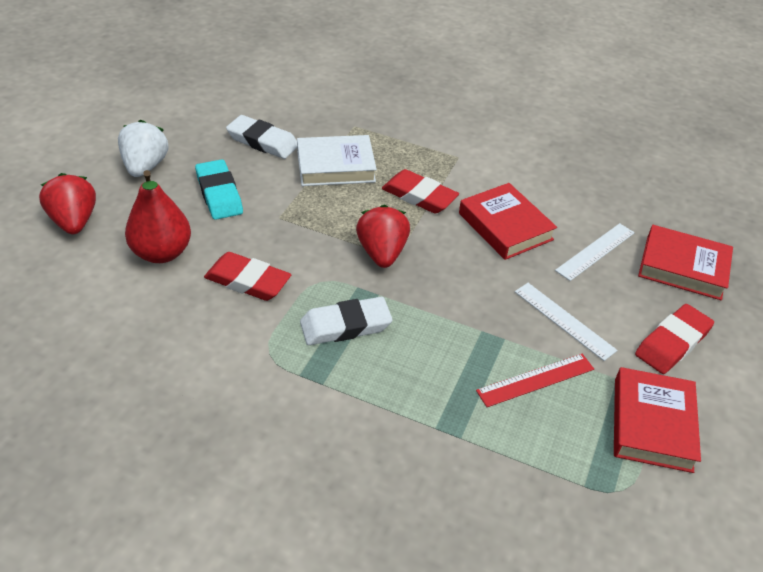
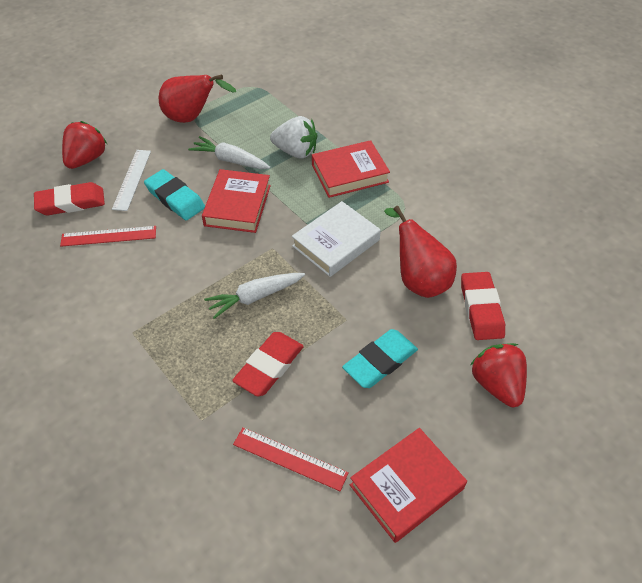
red pear: [125,170,191,263] = 1 -> [159,74,236,123] [384,206,457,298] = 2
red ruler: [476,354,594,407] = 1 -> [60,226,156,247] [233,428,349,491] = 2
turquoise eraser: [195,159,243,220] = 1 -> [144,169,205,220] [342,329,418,388] = 2
white carrot: none = 0 -> [188,136,270,169] [204,273,305,319] = 2
white eraser: [226,115,297,159] [300,297,393,345] = 2 -> none = 0
white ruler: [515,283,618,361] [555,223,635,281] = 2 -> [112,150,151,211] = 1

